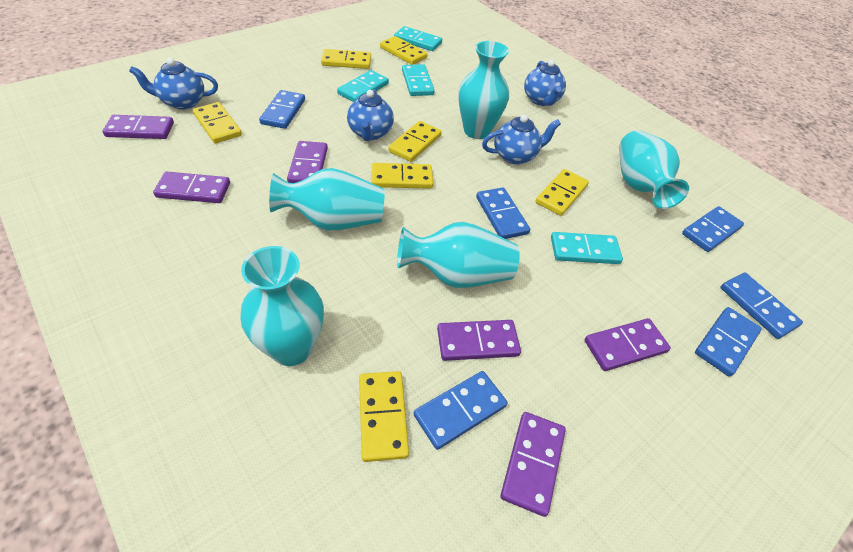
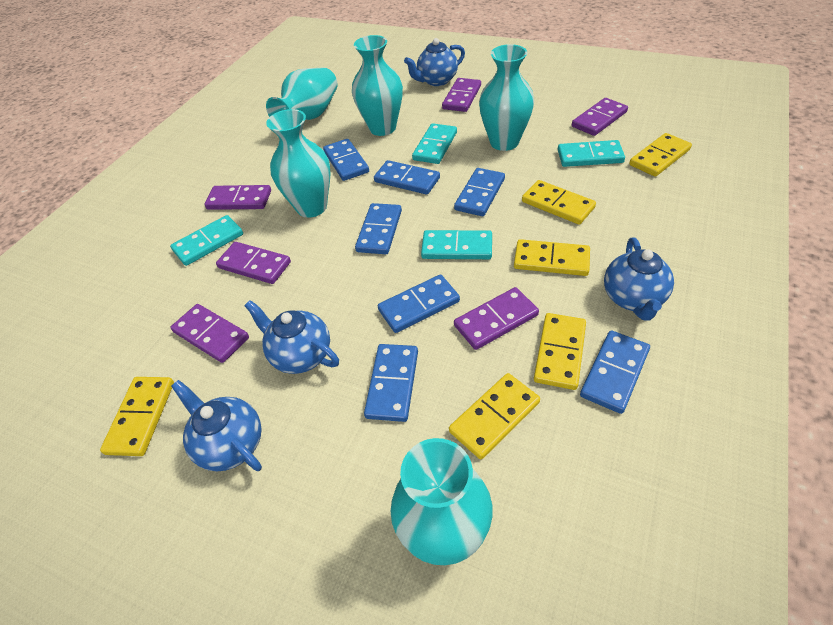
blue domino: [259,90,305,129] [414,371,508,450] [476,187,530,239] [682,206,744,252] [695,307,762,377] [721,272,803,339] = 6 -> [323,139,369,181] [355,203,402,254] [364,344,418,422] [374,160,440,195] [378,274,460,333] [454,168,505,216] [580,330,650,414] = 7
yellow domino: [193,102,242,143] [321,49,371,69] [359,371,409,462] [371,163,433,189] [380,36,428,65] [388,121,442,162] [535,169,589,216] = 7 -> [100,377,174,456] [449,373,540,459] [514,239,590,276] [522,180,596,225] [534,313,586,390] [629,133,692,177] = 6

